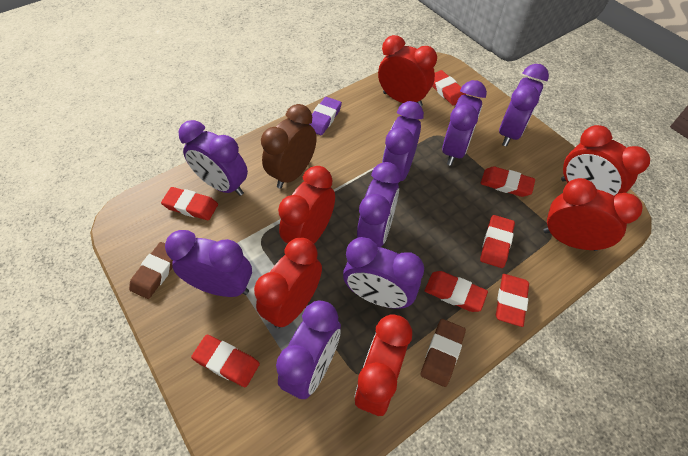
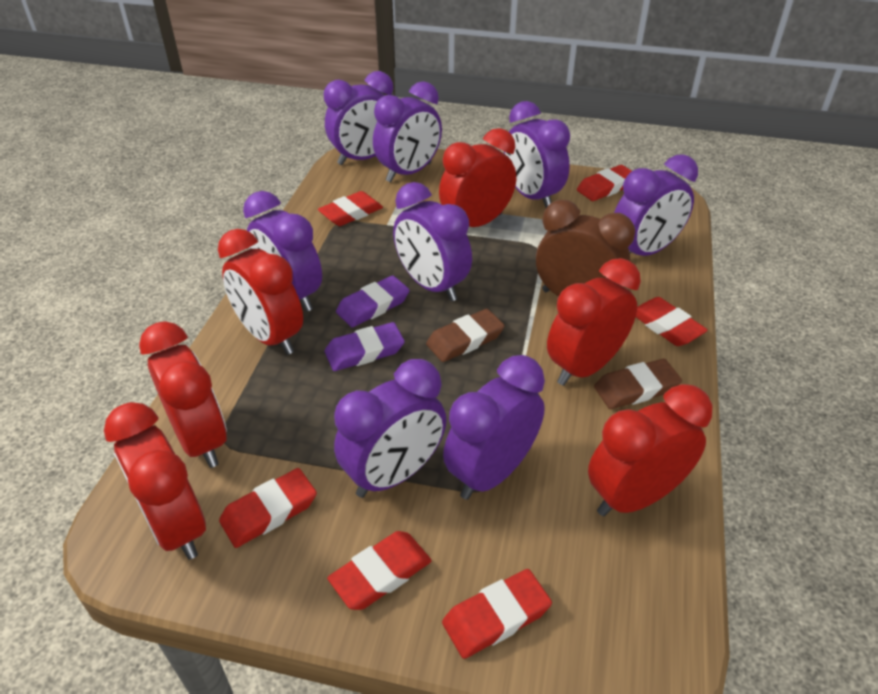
purple eraser: [309,97,342,135] = 1 -> [324,322,405,371] [336,275,410,327] = 2
red eraser: [161,187,218,220] [191,335,260,387] [425,271,488,312] [432,70,466,106] [480,215,515,268] [481,166,535,197] [496,274,529,327] = 7 -> [219,468,317,548] [318,191,383,226] [327,531,432,610] [442,569,552,659] [577,165,632,201] [636,297,708,346] = 6

